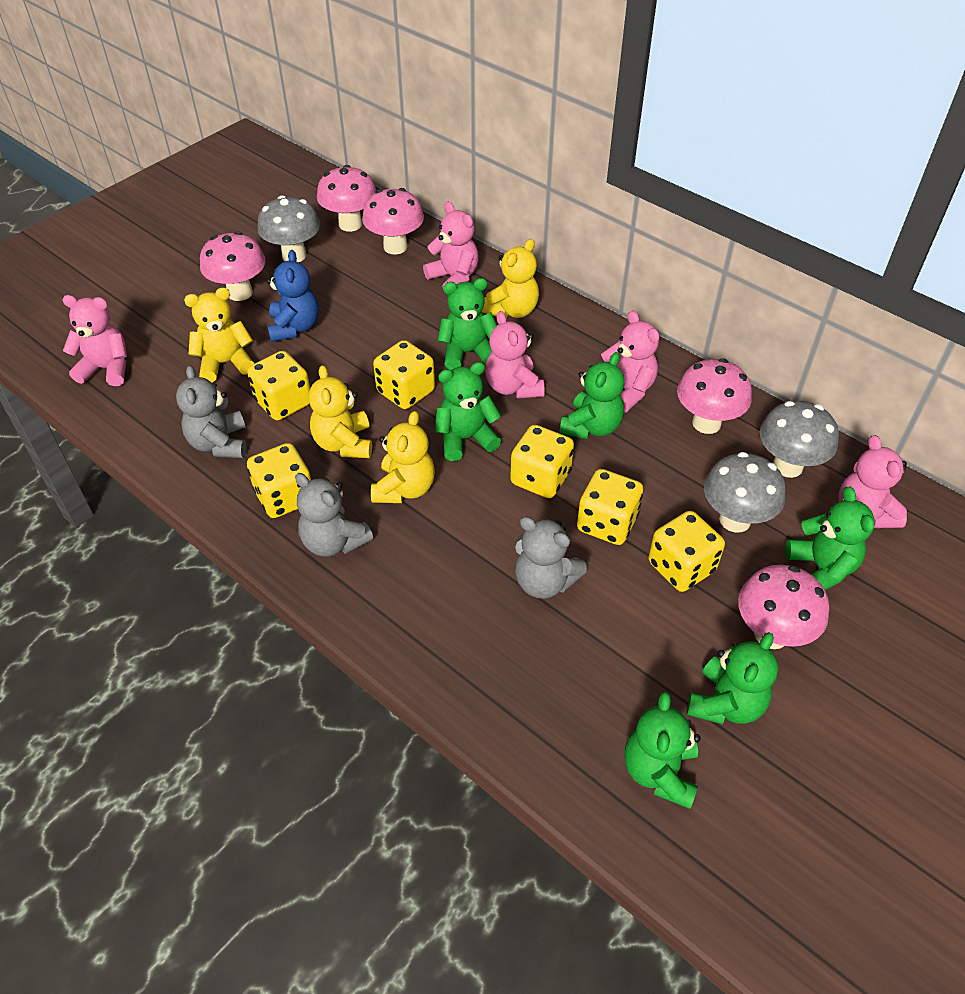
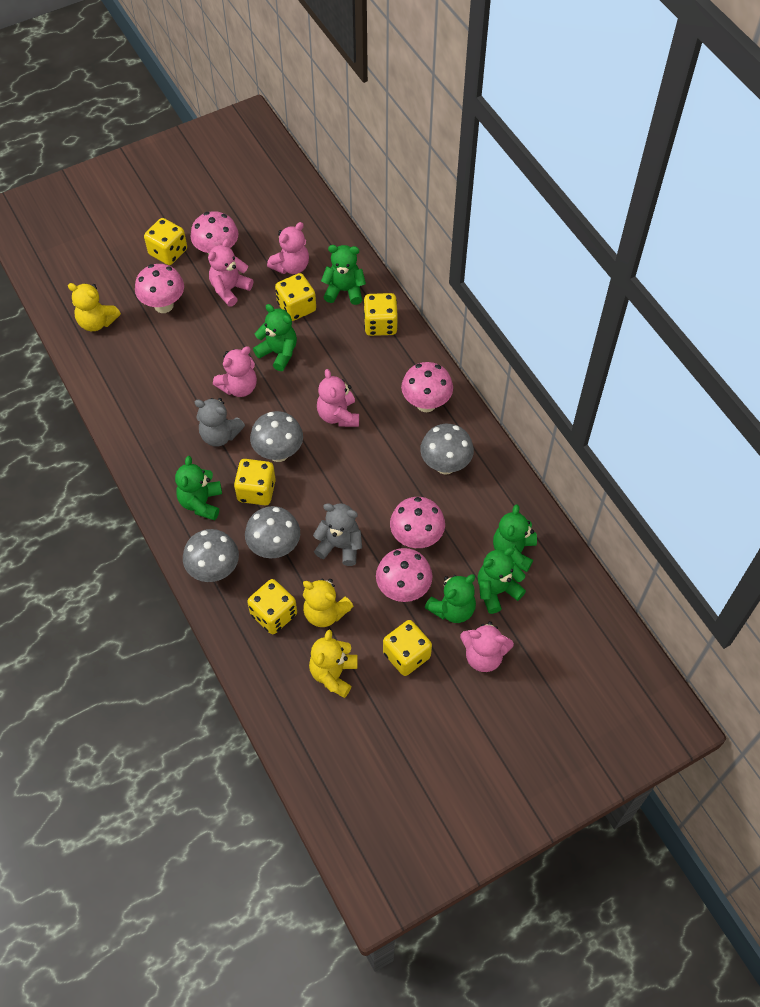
blue teddy bear: [267,250,319,342] = 1 -> none = 0
grey mushroom: [257,195,320,262] [704,452,786,533] [760,401,839,478] = 3 -> [183,529,239,582] [245,506,300,558] [250,411,303,462] [420,424,474,475] = 4
grey teddy bear: [176,365,247,458] [295,473,373,557] [515,516,587,599] = 3 -> [195,398,245,447] [313,503,362,566] = 2
yellow teddy bear: [184,287,255,382] [309,365,372,458] [371,411,435,503] [482,239,539,318] = 4 -> [68,283,121,331] [303,579,354,627] [309,630,358,698] = 3

